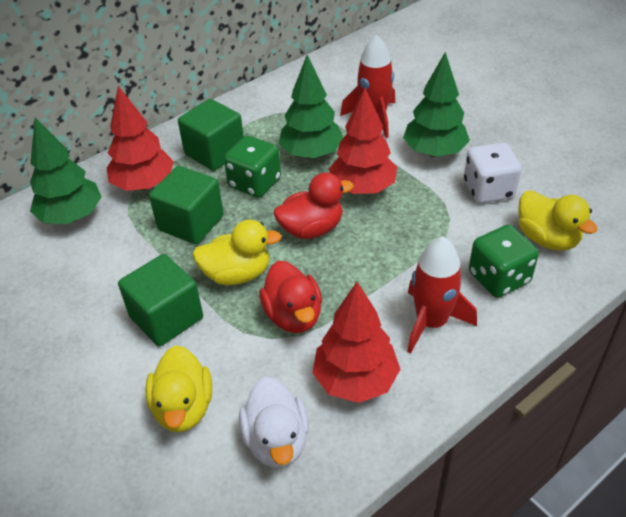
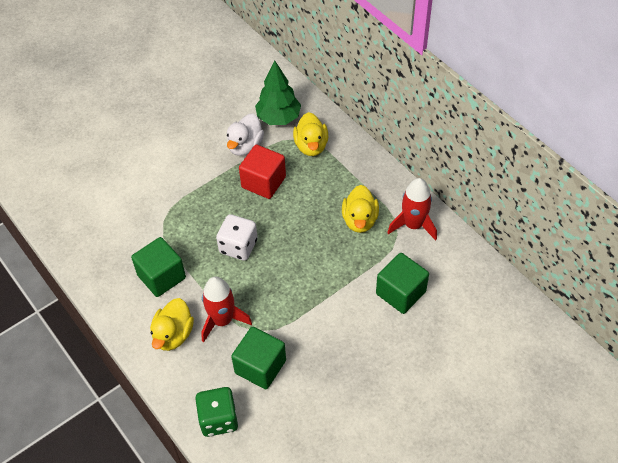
green dice: [224,136,281,198] [469,225,539,298] = 2 -> [195,387,238,437] = 1
green tree: [30,118,102,224] [279,55,343,159] [403,52,470,157] = 3 -> [255,60,301,125] = 1
red cube: none = 0 -> [239,145,286,199] = 1
red duck: [259,261,322,333] [274,173,354,239] = 2 -> none = 0
red tree: [107,86,174,191] [312,282,400,403] [329,88,397,194] = 3 -> none = 0

